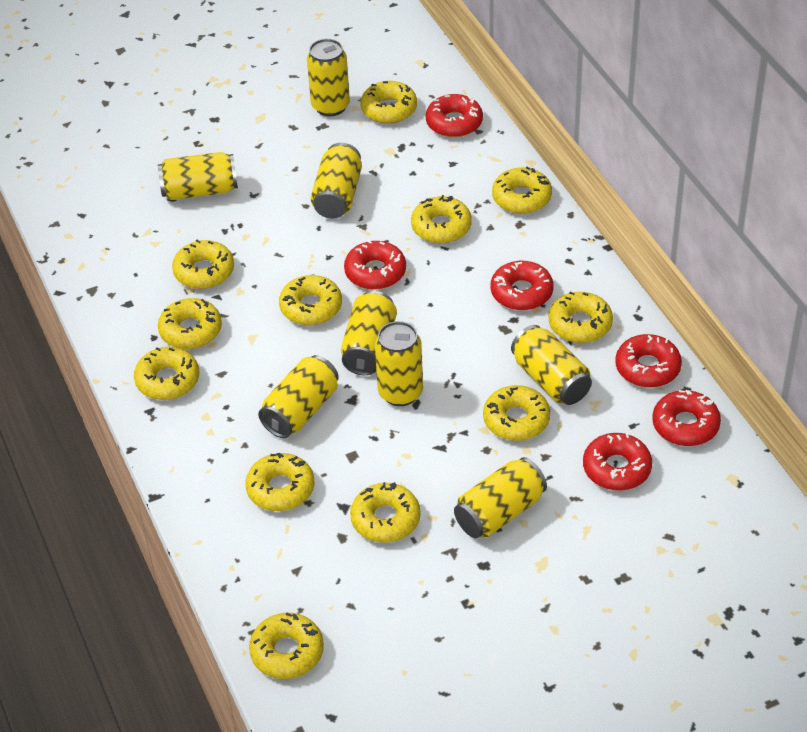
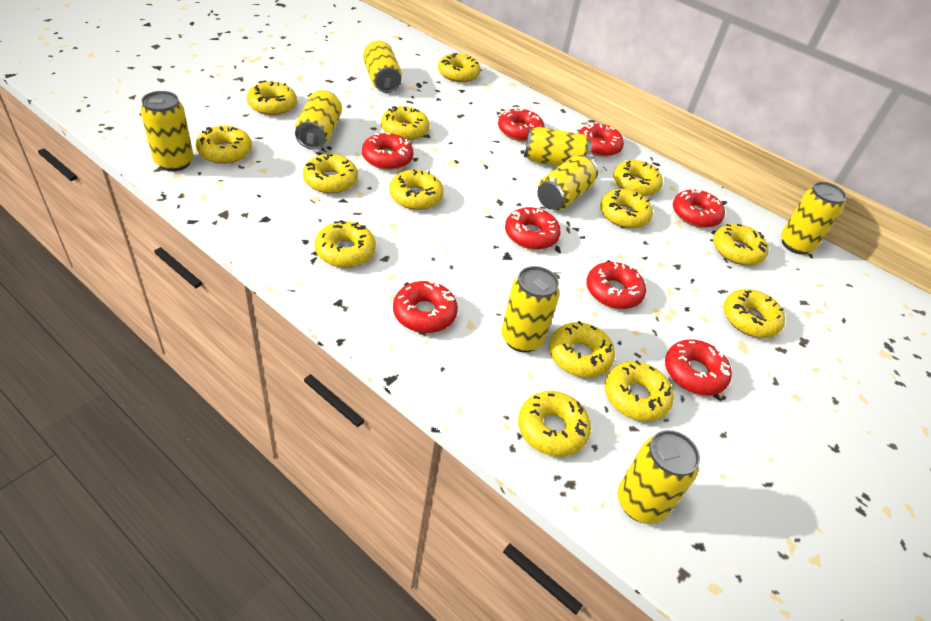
red donut: [344,240,406,290] [426,94,483,137] [491,261,554,310] [583,433,652,491] [615,334,682,387] [652,390,721,446] = 6 -> [362,133,414,170] [393,280,458,333] [498,107,545,142] [505,207,561,250] [578,123,624,157] [586,262,646,309] [665,339,732,395] [673,188,725,228] = 8
yellow donut: [134,347,199,400] [158,298,222,349] [172,239,234,289] [245,453,315,511] [249,613,324,679] [279,275,342,325] [350,482,421,543] [360,81,417,124] [411,195,472,243] [483,385,550,441] [492,167,552,214] [549,291,613,343] = 12 -> [196,126,252,164] [247,81,297,115] [303,154,358,194] [314,220,376,267] [381,106,429,140] [389,170,444,210] [438,53,481,82] [518,391,591,457] [549,321,615,378] [600,189,653,228] [605,360,674,421] [613,160,663,196] [713,224,769,265] [723,289,785,338] = 14

